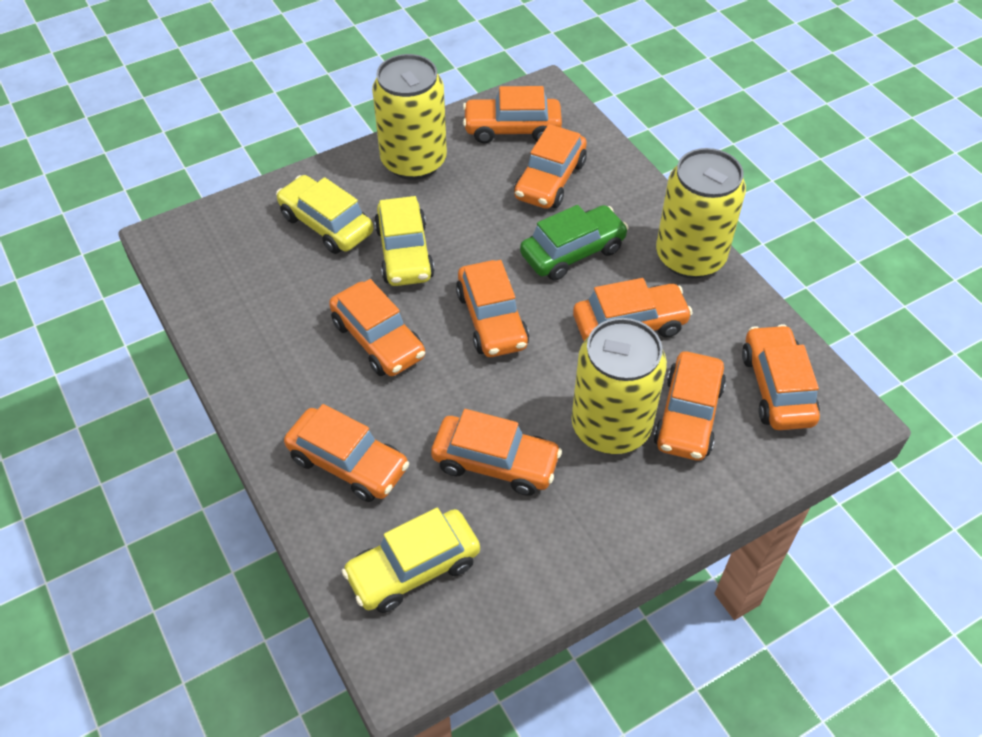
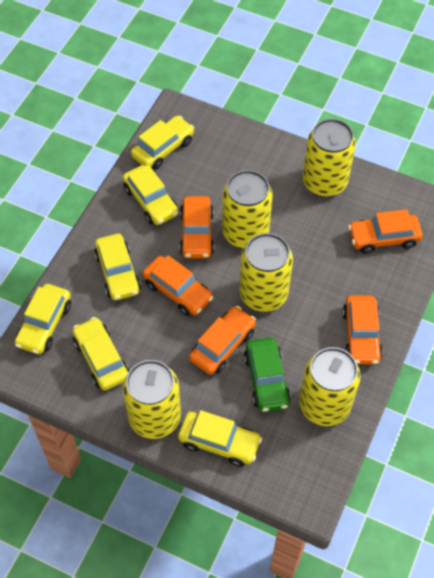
orange car: [284,404,409,502] [329,279,425,376] [431,409,562,496] [456,260,529,357] [463,86,562,143] [514,124,587,209] [573,278,693,341] [653,351,726,461] [742,324,820,430] = 9 -> [143,255,213,316] [180,196,214,258] [189,306,256,375] [342,295,383,364] [348,209,423,254] = 5
yellow can: [372,54,447,180] [571,318,667,454] [656,148,746,278] = 3 -> [123,360,181,439] [222,170,273,248] [239,233,293,312] [299,347,361,426] [303,119,356,197] = 5
yellow car: [276,175,373,254] [342,508,480,613] [374,196,435,286] = 3 -> [15,284,71,354] [73,317,129,391] [94,234,141,300] [123,165,178,225] [131,116,194,170] [178,410,262,467] = 6

